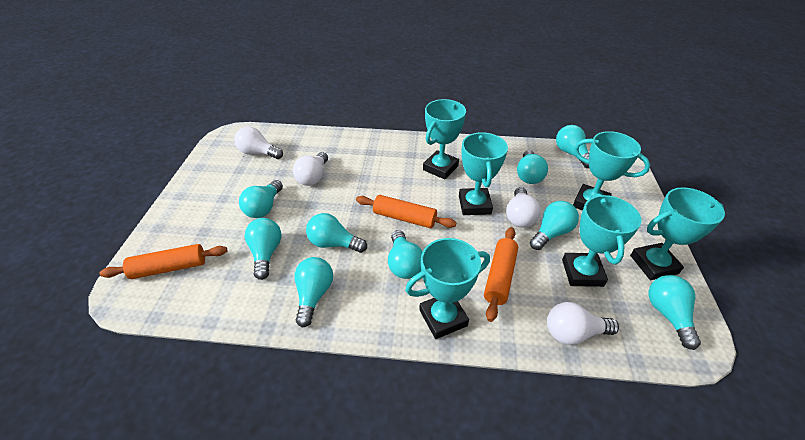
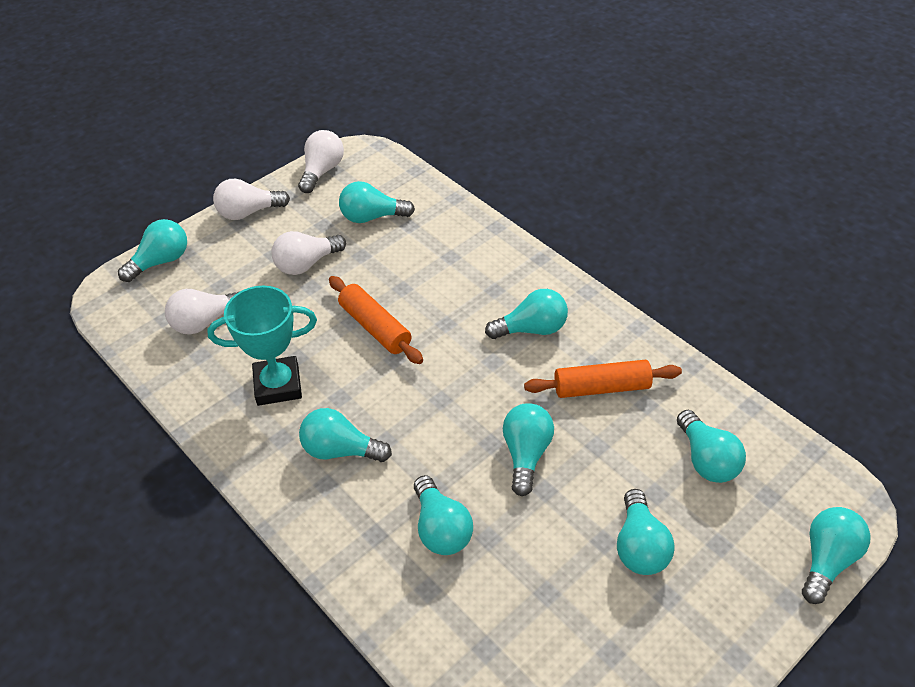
orange rolling pin: [99,244,227,279] [356,195,456,228] [484,227,518,322] = 3 -> [329,276,423,364] [524,360,682,398] = 2
turquoise trophy: [405,238,490,339] [423,99,466,179] [459,132,508,215] [562,193,641,287] [573,131,650,211] [630,187,725,280] = 6 -> [207,286,317,406] = 1

